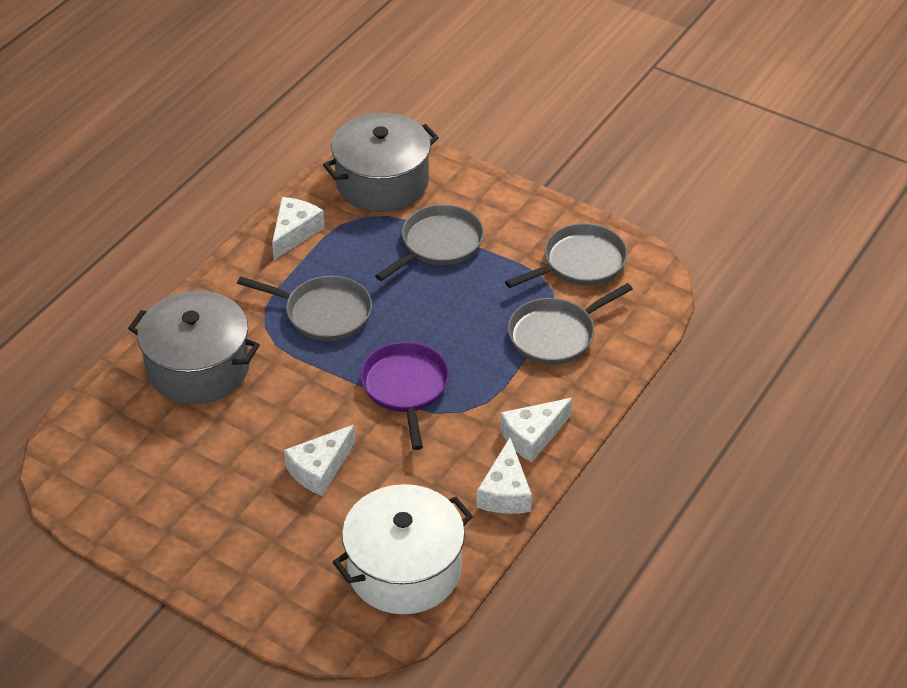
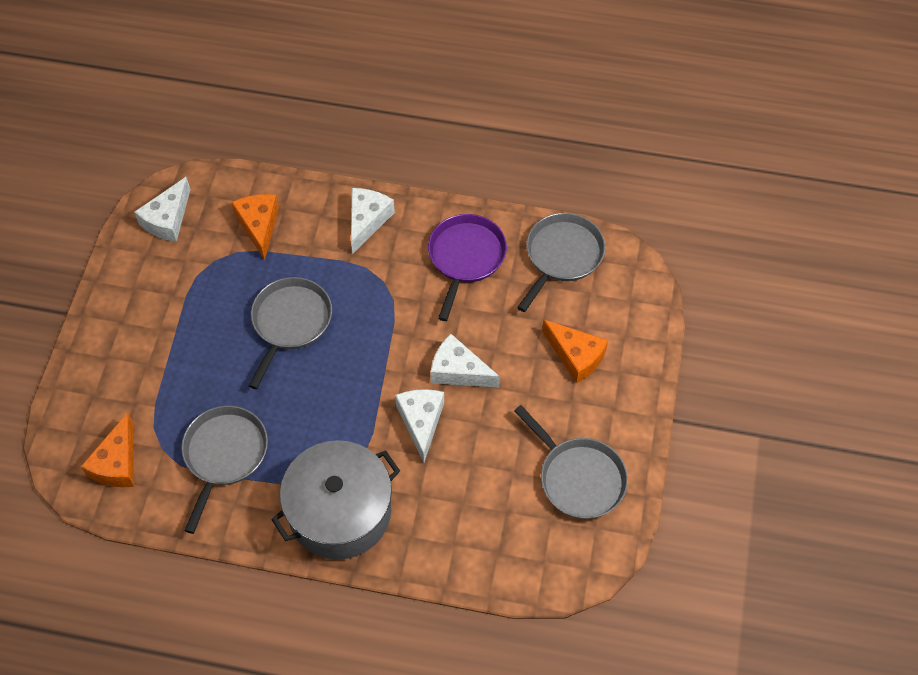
grey pot: [128,291,260,404] [323,113,439,212] = 2 -> [271,440,400,560] = 1
orange cheese: none = 0 -> [81,413,134,487] [231,194,279,260] [542,319,608,383] = 3
white pot: [333,484,473,614] = 1 -> none = 0

